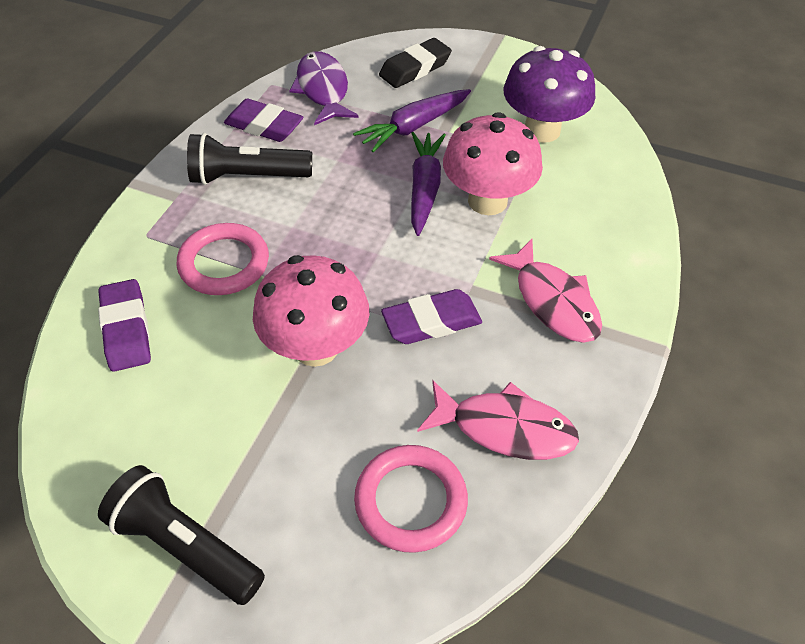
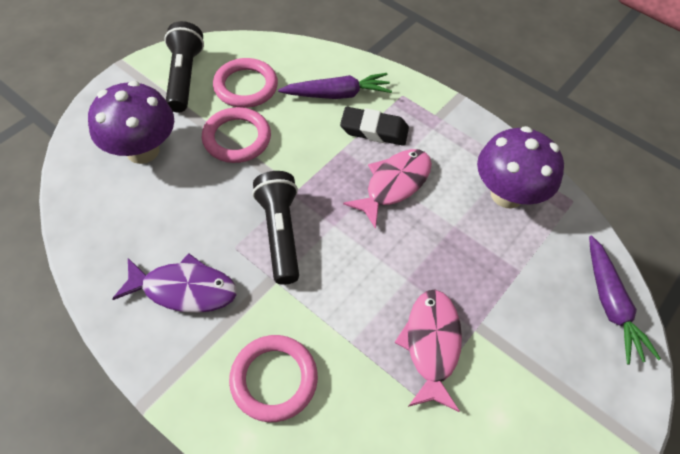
pink mushroom: [253,255,369,367] [443,112,543,215] = 2 -> none = 0
pink ring: [177,223,269,295] [354,445,468,553] = 2 -> [202,107,271,163] [213,58,278,108] [229,335,318,422] = 3
purple eraser: [98,279,151,372] [224,99,303,142] [381,289,482,344] = 3 -> none = 0
purple mushroom: [504,46,595,143] = 1 -> [88,81,174,164] [477,126,564,209] = 2

